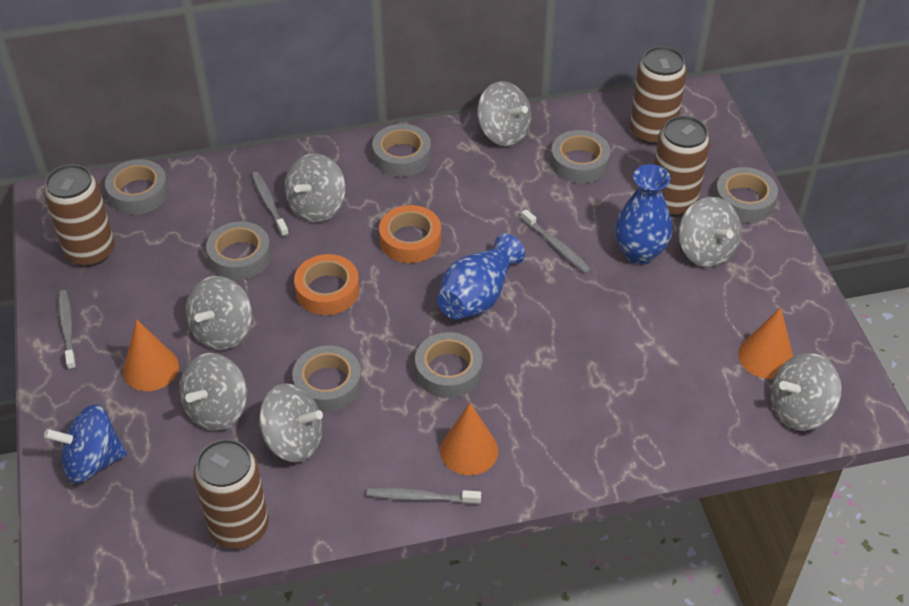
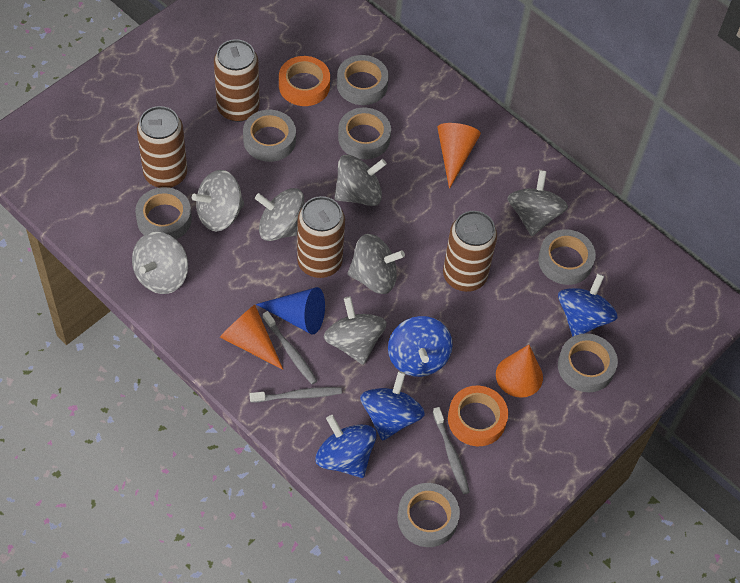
blue cone: none = 0 -> [256,287,325,335] = 1
blue spinning top: [44,404,127,483] = 1 -> [316,415,377,478] [360,371,425,441] [388,316,453,377] [558,274,618,337] = 4
blue vase: [437,233,525,319] [615,164,673,265] = 2 -> none = 0
grey toothbrush: [58,290,76,370] [252,172,289,237] [367,488,481,504] [521,209,591,274] = 4 -> [250,387,342,403] [263,311,317,384] [433,407,470,495] = 3

